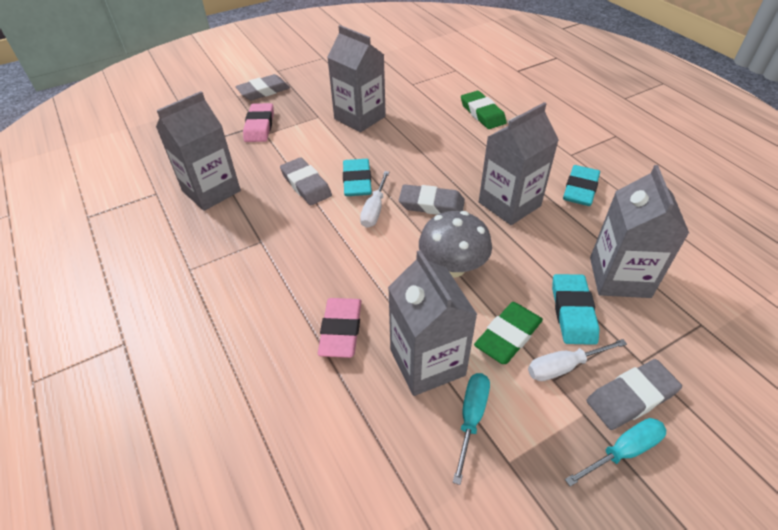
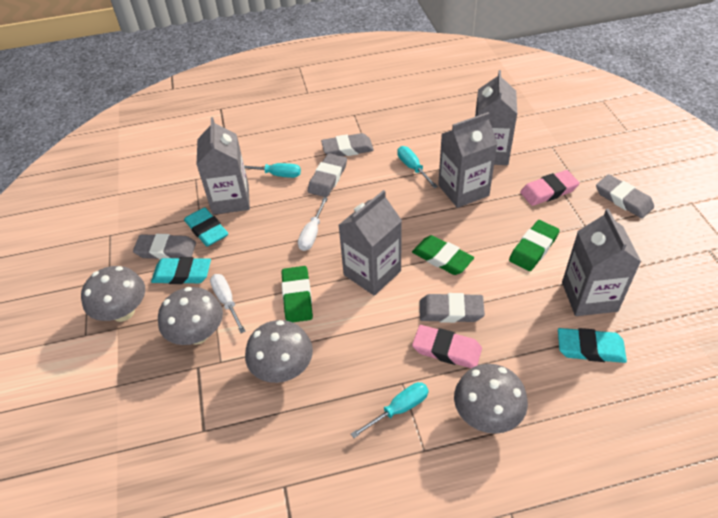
green eraser: [461,91,507,129] [474,302,543,364] = 2 -> [282,266,313,322] [412,235,474,275] [509,220,560,271] = 3
grey eraser: [235,74,290,100] [280,157,332,205] [399,184,465,215] [586,359,682,430] = 4 -> [133,234,196,260] [308,153,347,197] [321,133,374,156] [420,293,485,323] [596,174,654,218] = 5
grey mushroom: [419,211,492,278] = 1 -> [81,266,145,322] [158,287,223,345] [245,320,313,383] [454,364,528,434] = 4
turquoise screwdriver: [453,373,490,485] [565,418,666,486] = 2 -> [244,163,301,178] [351,382,429,438] [397,146,438,188] = 3

